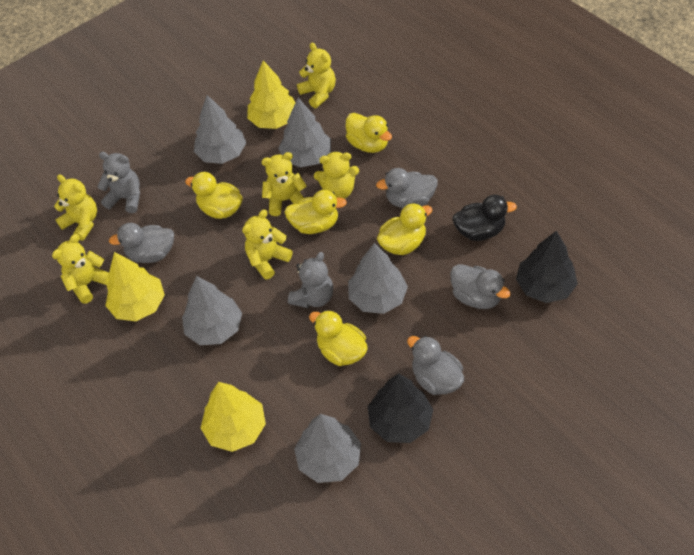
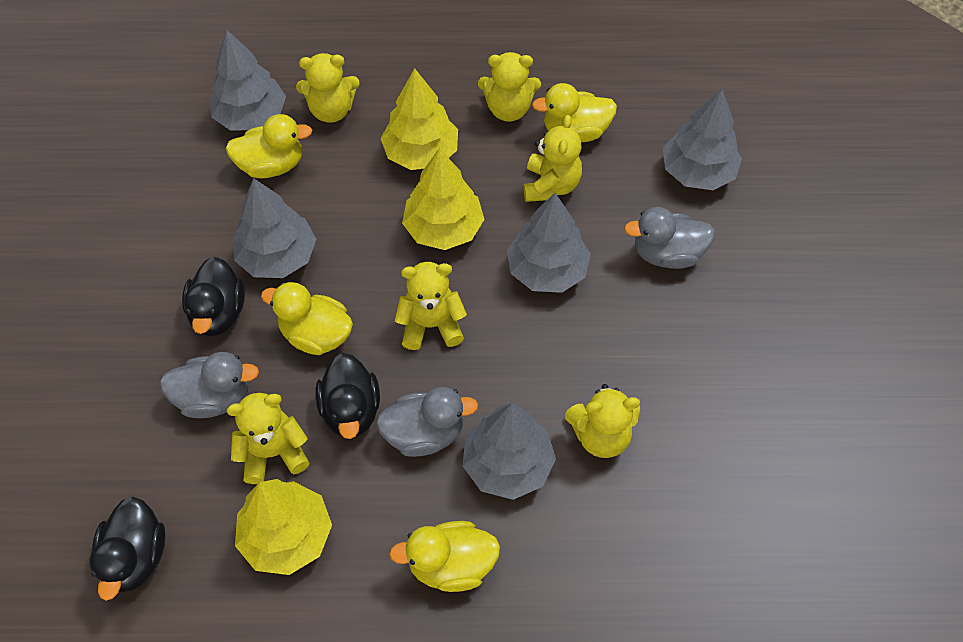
black duck: [453,195,517,241] = 1 -> [89,497,166,601] [182,257,245,336] [316,353,380,439] = 3
black tree: [368,374,433,443] [516,230,578,303] = 2 -> none = 0
grey duck: [109,223,174,263] [376,168,438,208] [407,336,464,395] [450,264,511,309] = 4 -> [160,352,259,418] [376,387,478,457] [624,207,715,269] = 3
grey teddy bear: [97,152,140,213] [288,252,334,308] = 2 -> none = 0
yellow duck: [185,172,243,219] [284,190,347,234] [309,310,368,366] [346,113,392,153] [377,203,432,255] = 5 -> [225,114,312,178] [261,282,353,355] [389,521,500,592] [532,83,617,142] = 4

